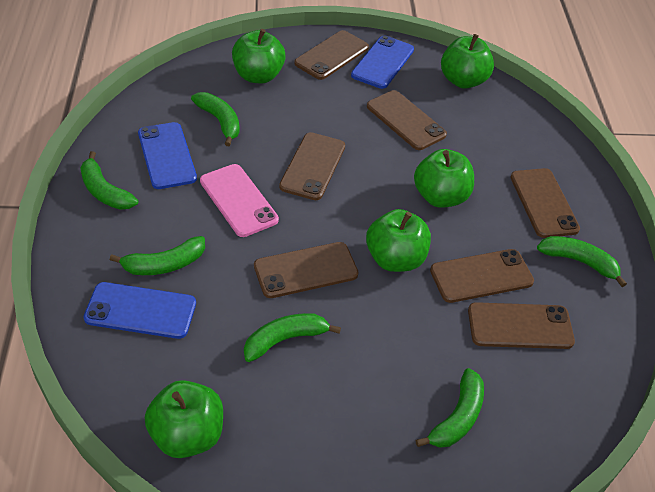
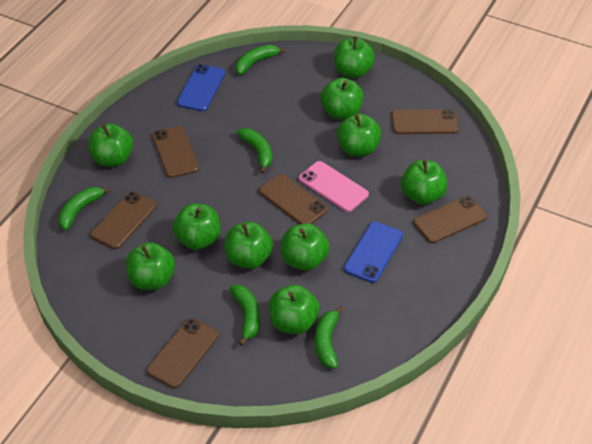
blue phone: [84,282,196,339] [138,122,197,189] [351,35,414,89] = 3 -> [177,64,225,111] [344,222,403,283] = 2
brown phone: [254,242,359,298] [279,132,345,200] [294,30,369,80] [367,90,447,150] [430,249,534,303] [468,302,575,349] [511,168,580,238] = 7 -> [90,191,157,249] [147,318,219,388] [152,126,199,178] [259,174,328,224] [392,109,459,134] [413,195,487,243] = 6
green apple: [145,380,223,458] [232,29,286,83] [366,209,431,272] [414,149,474,208] [441,34,494,89] = 5 -> [88,123,133,167] [125,242,175,290] [173,203,221,250] [225,222,273,269] [269,285,320,334] [281,223,330,271] [321,78,363,119] [334,36,375,78] [337,114,381,157] [401,160,448,205] = 10
green banana: [80,151,138,209] [110,236,205,275] [191,92,240,146] [244,313,341,362] [416,368,484,448] [537,236,627,287] = 6 -> [58,187,111,230] [230,285,260,346] [236,45,286,75] [237,128,272,174] [315,306,344,369] = 5

